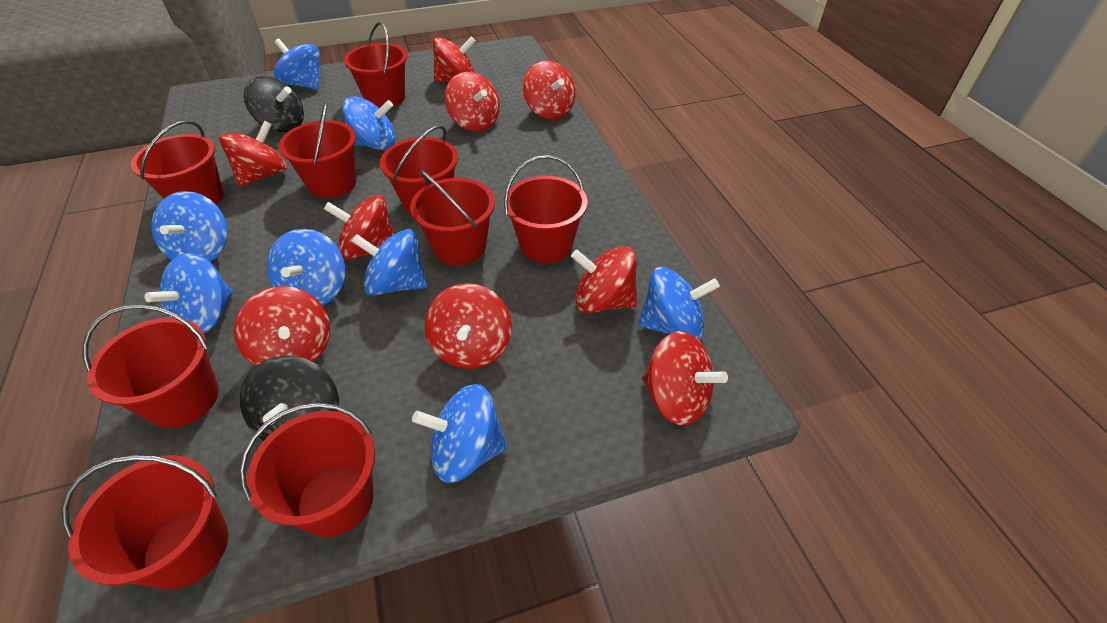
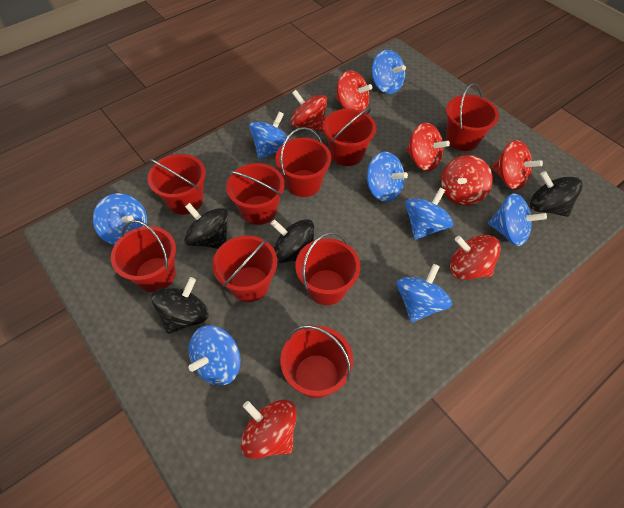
black spinning top: [240,355,339,441] [244,76,304,132] = 2 -> [152,277,209,334] [184,203,228,249] [271,219,314,263] [530,171,583,217] = 4
red spinning top: [219,120,287,187] [234,286,330,366] [324,195,394,260] [425,283,512,369] [433,36,475,82] [445,72,500,131] [523,61,576,119] [571,246,637,313] [642,331,728,425] = 9 -> [241,399,297,459] [290,90,327,132] [336,70,372,111] [406,123,450,171] [441,155,493,206] [450,235,501,280] [492,140,543,190] = 7

